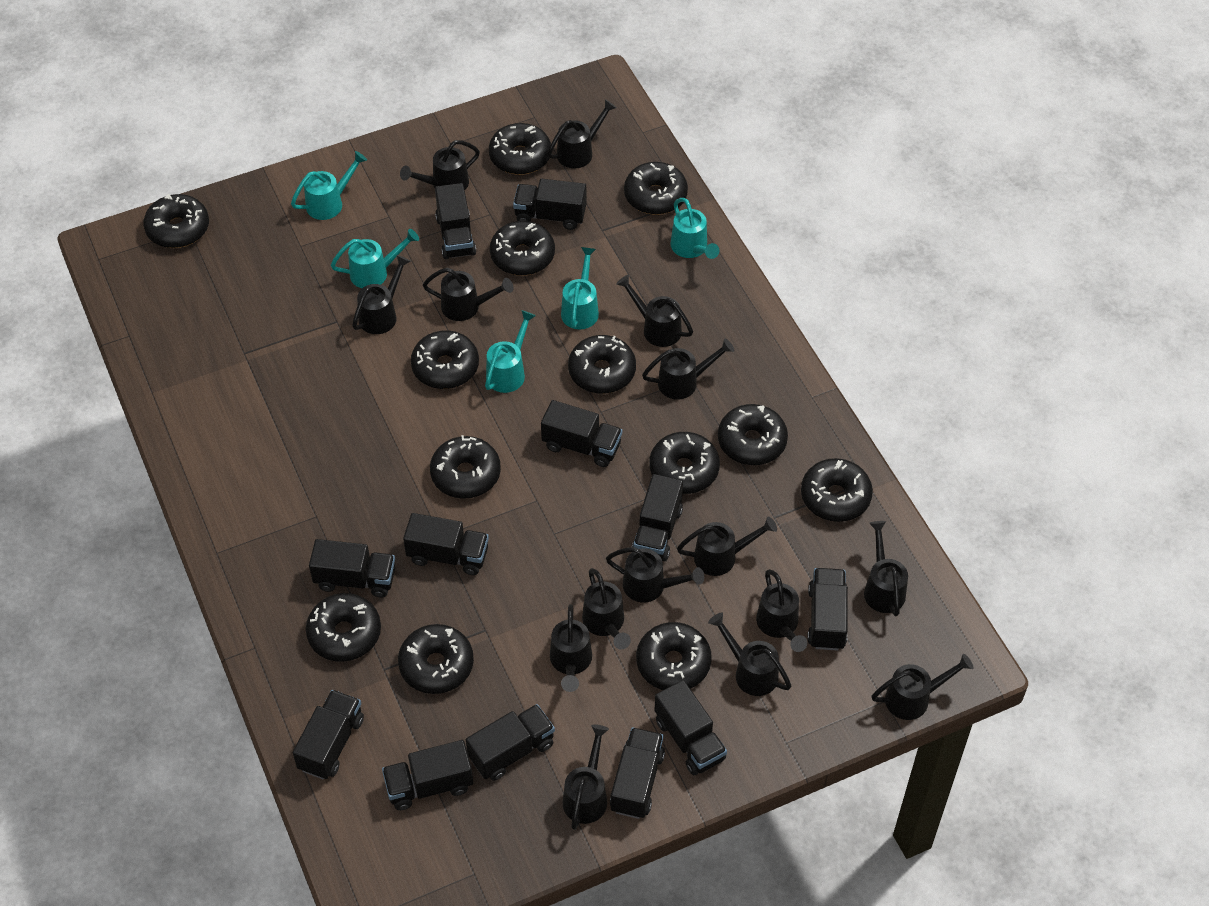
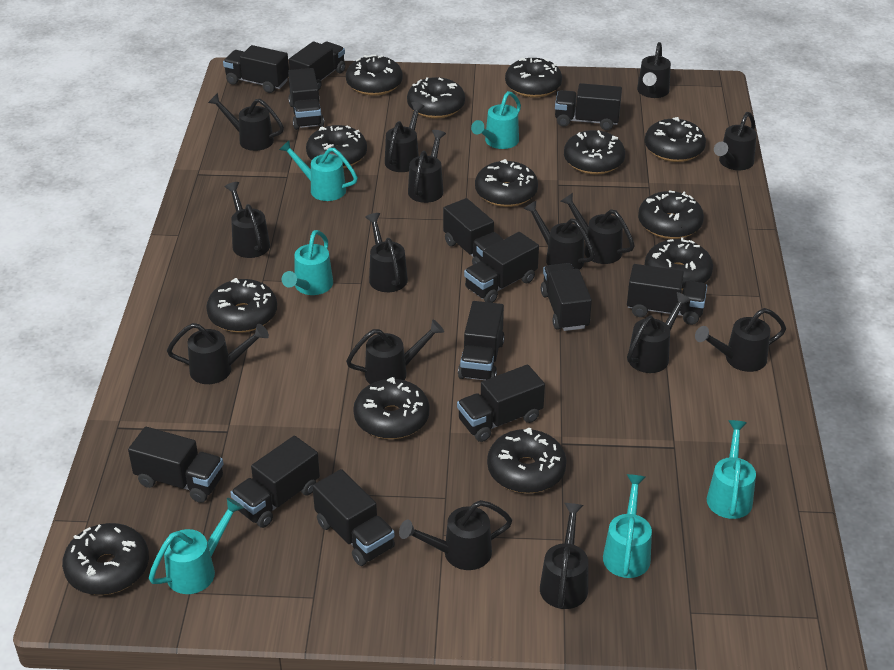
black truck: [293,690,364,779] [309,539,395,597] [382,740,473,810] [403,513,489,575] [435,183,476,259] [466,704,555,781] [513,179,587,230] [541,400,622,467] [610,727,665,819] [632,474,683,561] [654,680,727,775] [807,568,848,651] = 12 -> [128,427,223,503] [223,45,289,93] [230,436,320,528] [288,68,324,130] [289,41,346,90] [312,469,395,566] [443,198,504,265] [457,365,545,442] [458,301,505,380] [464,232,539,303] [541,263,592,331] [555,83,622,130] [627,264,707,325] = 13
turquoise watering can: [291,151,367,220] [331,229,419,288] [485,310,536,393] [561,247,599,330] [670,198,719,259] = 5 -> [149,498,244,594] [279,140,358,201] [282,230,333,295] [471,91,521,149] [603,474,652,578] [707,420,756,519] = 6

